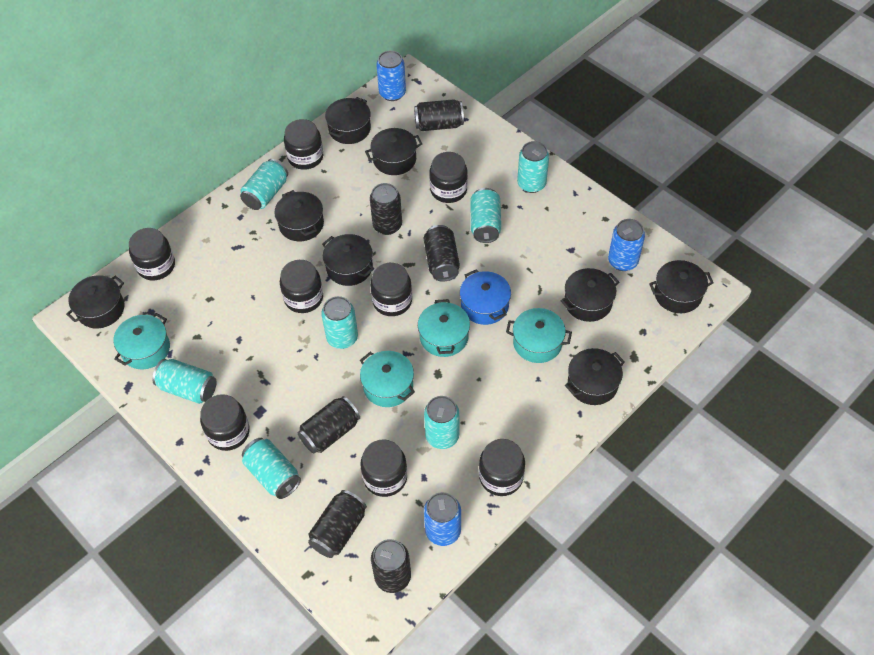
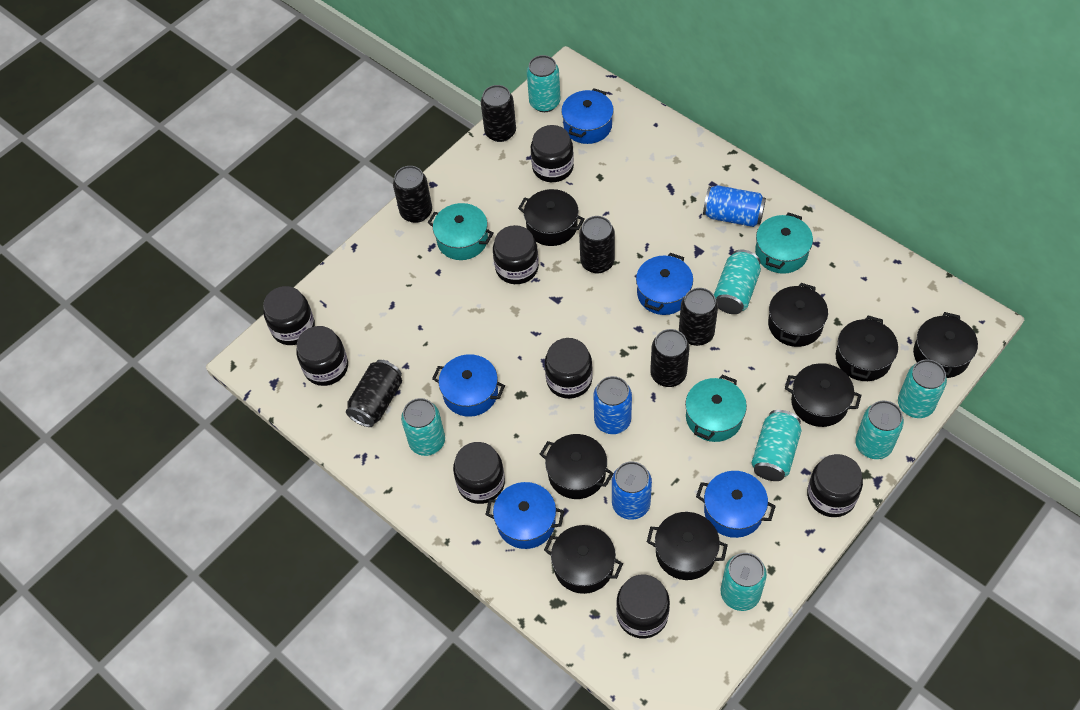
blue pot: [460,270,511,325] = 1 -> [432,354,505,417] [485,482,564,549] [561,88,614,144] [636,253,693,315] [696,471,776,538] = 5
turquoise pot: [113,313,170,369] [360,351,415,407] [418,299,470,357] [506,308,572,363] = 4 -> [427,203,494,260] [685,375,747,442] [755,212,813,274] = 3

